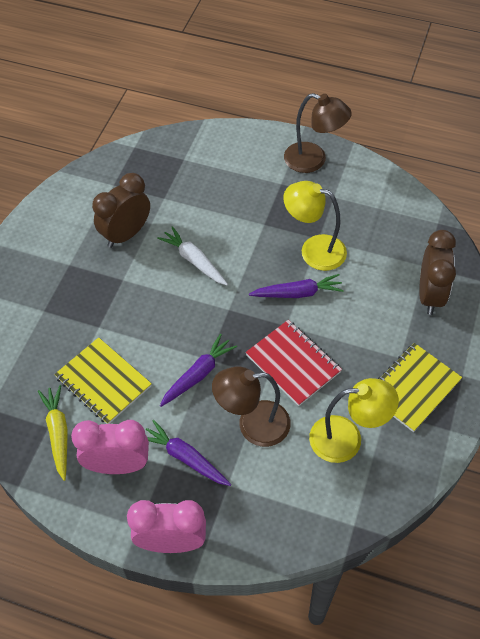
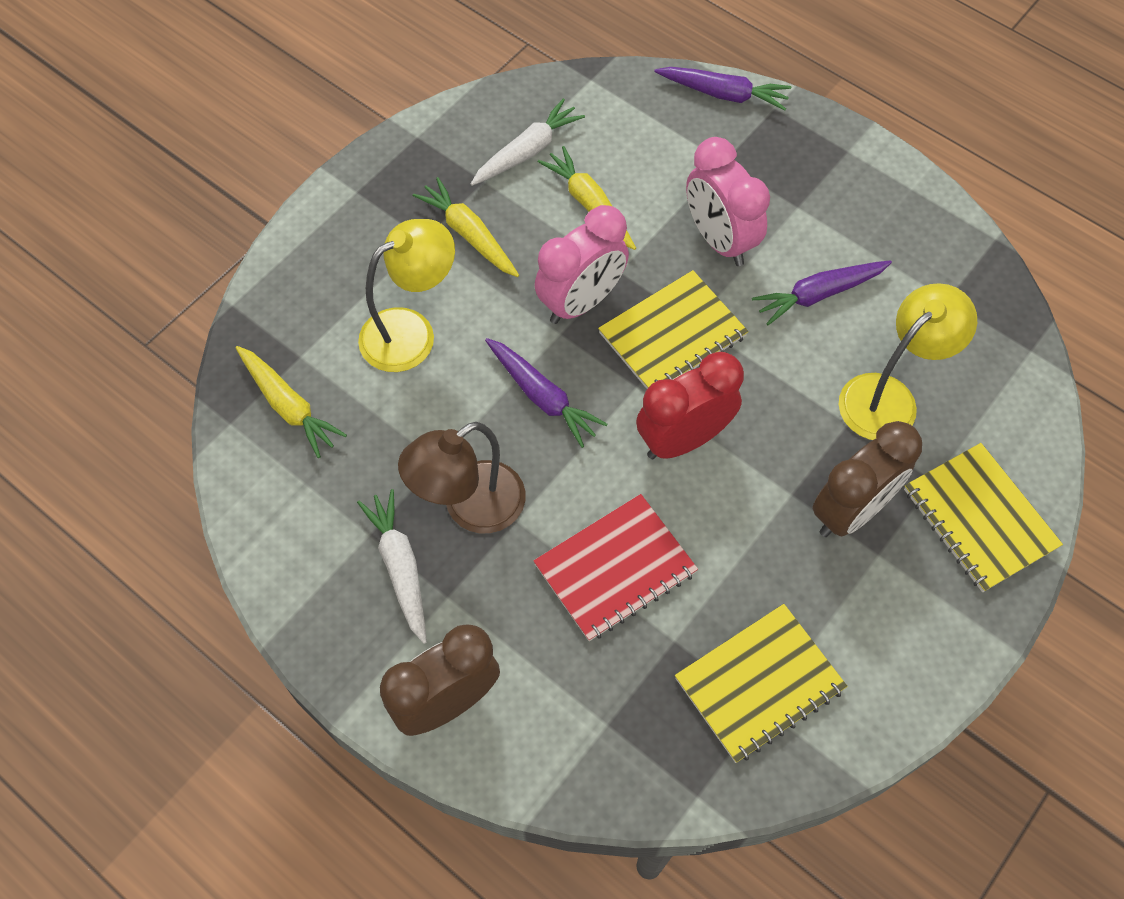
brown lamp: [212,367,291,447] [284,93,352,173] = 2 -> [398,422,525,533] = 1
red clock: none = 0 -> [636,352,744,459] = 1
white carrot: [157,226,228,285] = 1 -> [357,489,427,644] [471,99,585,186] = 2
yellow carrot: [38,385,68,481] = 1 -> [235,346,347,458] [413,177,519,277] [538,146,636,250] = 3
yellow notebook: [54,337,152,424] [378,343,462,432] = 2 -> [598,270,749,389] [675,604,847,763] [904,443,1063,592] = 3

